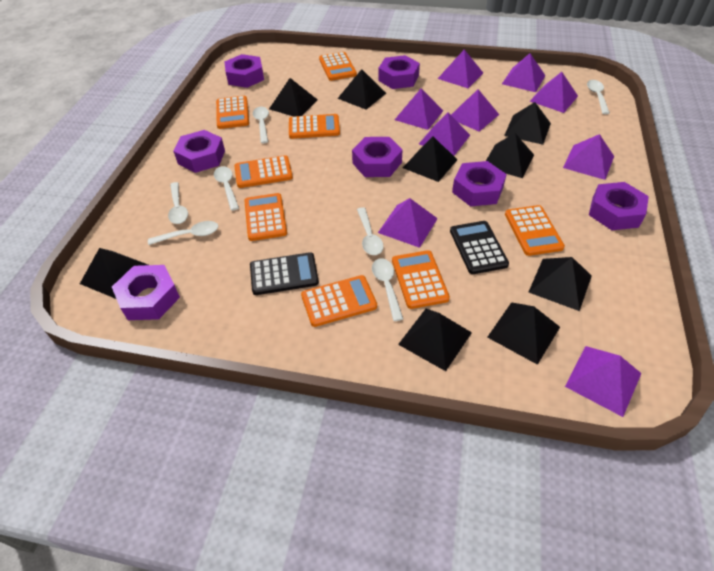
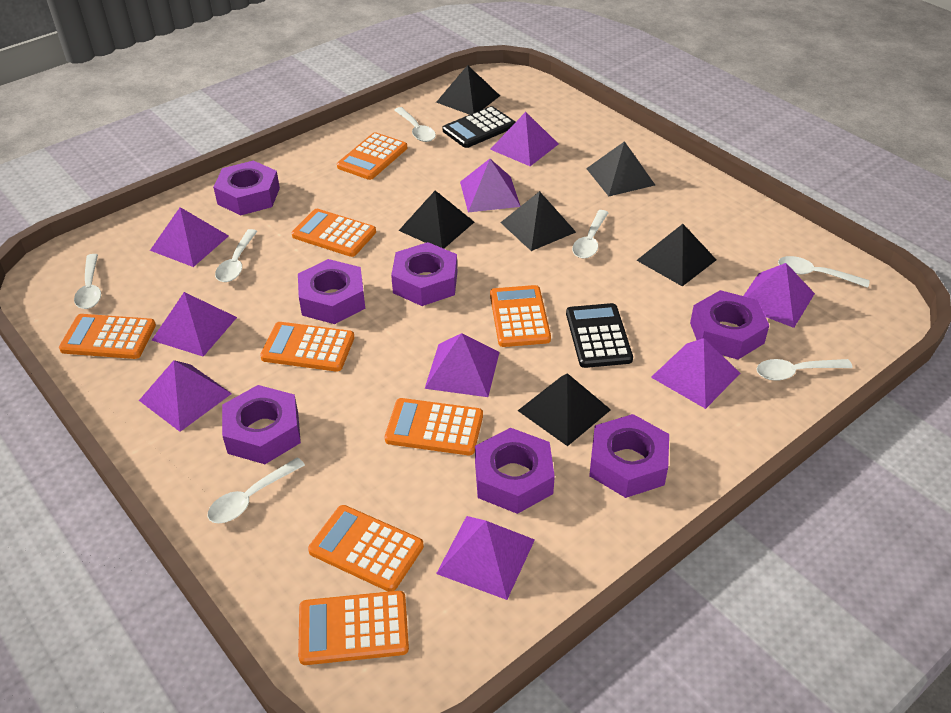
black pyramid: [80,248,148,299] [269,78,318,116] [337,69,386,110] [398,309,472,371] [403,137,457,182] [486,133,534,178] [487,302,560,365] [504,102,551,145] [529,257,592,311] = 9 -> [399,191,474,249] [436,65,500,115] [500,191,576,251] [518,373,611,446] [586,141,655,196] [637,224,716,286] = 6

